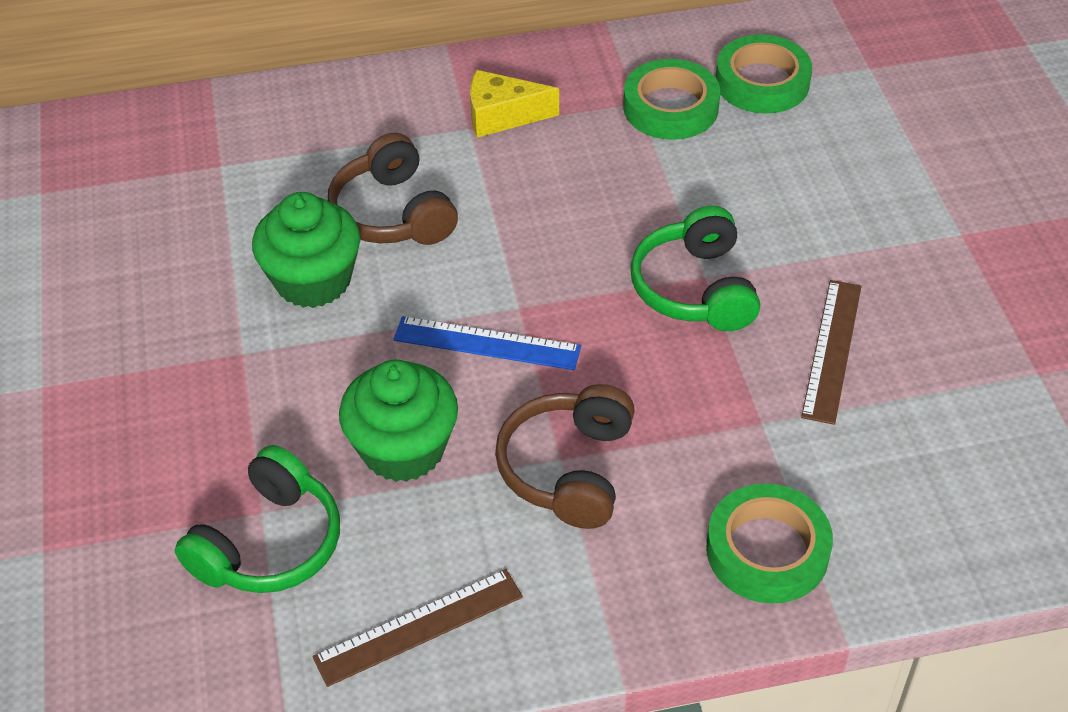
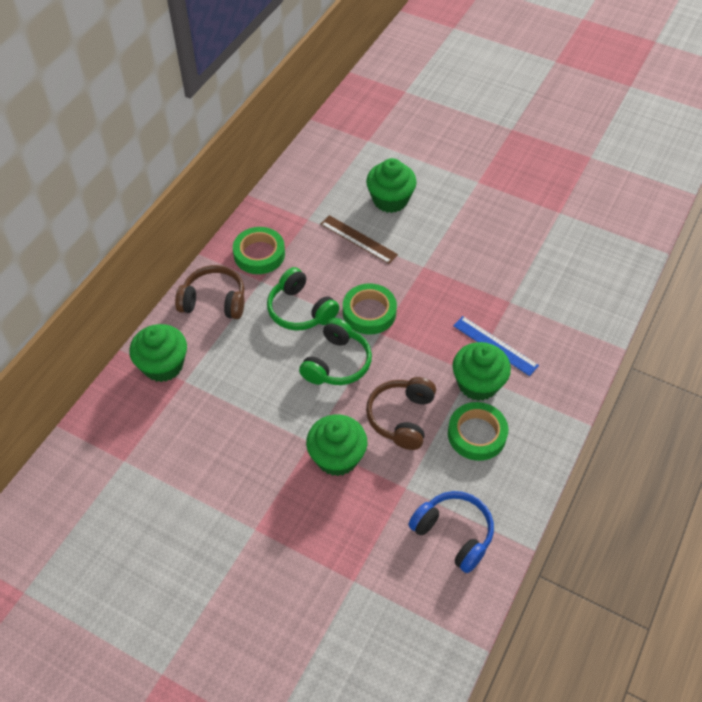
blue headphones: none = 0 -> [408,491,494,573] = 1
brown ruler: [312,569,523,687] [801,280,862,425] = 2 -> [320,215,398,264] = 1
green cupcake: [252,192,360,308] [339,360,458,482] = 2 -> [129,324,187,382] [306,414,367,476] [366,158,417,213] [453,342,511,401] = 4
yellow cheese: [470,70,559,138] = 1 -> none = 0

